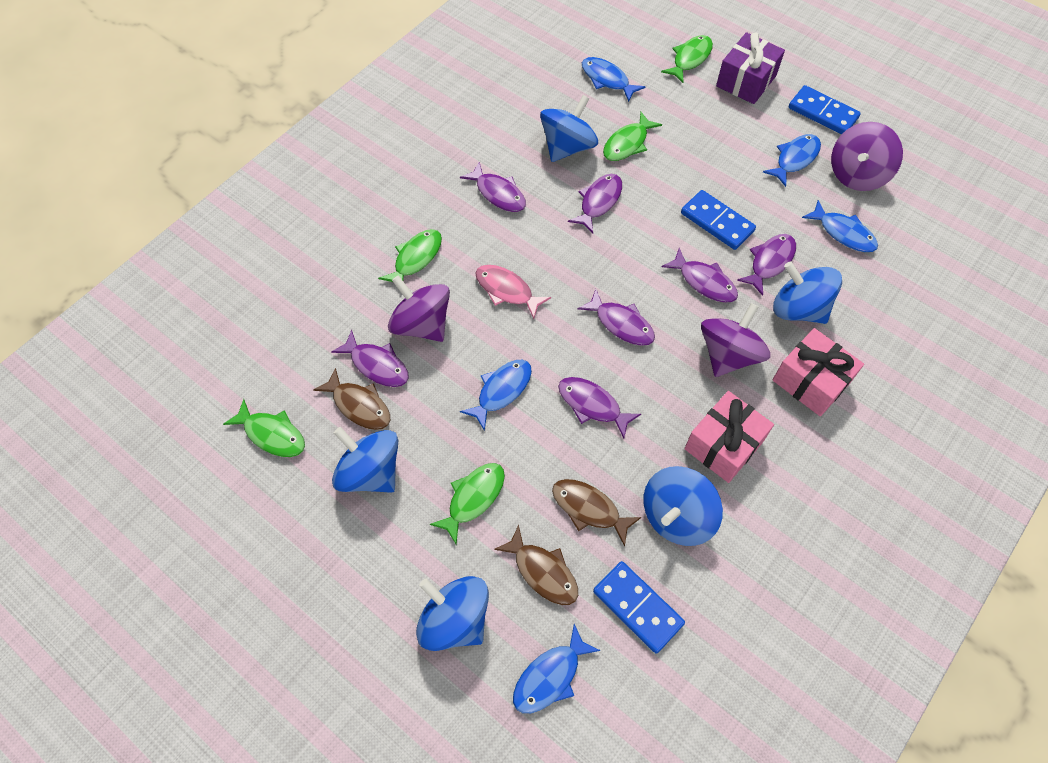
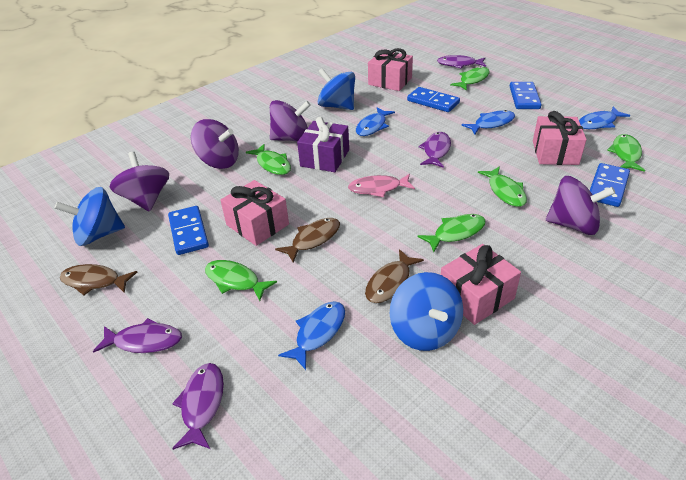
blue domino: [593,561,685,653] [681,190,756,250] [789,85,861,134] = 3 -> [168,206,209,255] [407,87,460,112] [510,82,542,109] [590,163,630,207] = 4
blue fish: [460,360,532,431] [513,624,601,713] [582,57,645,102] [763,134,821,187] [802,200,878,252] = 5 -> [278,301,345,370] [356,107,395,136] [461,110,515,134] [579,107,630,129] = 4
blue spinning top: [332,427,398,493] [416,576,489,651] [540,95,598,162] [643,466,723,546] [773,262,842,324] = 5 -> [55,187,125,246] [318,68,355,110] [390,272,463,351] = 3
green fish: [223,399,305,457] [378,229,442,282] [430,463,505,544] [603,112,662,161] [661,35,713,83] = 5 -> [205,260,277,301] [246,144,291,175] [417,214,486,252] [450,66,490,91] [478,166,527,207] [607,134,645,172] = 6
pink gift: [684,391,774,483] [772,328,864,416] = 2 -> [220,180,289,246] [368,48,413,91] [441,244,521,325] [533,111,587,165] = 4
purple fish: [331,330,409,387] [460,162,526,212] [558,377,641,438] [568,174,622,233] [577,289,655,346] [662,248,738,303] [737,234,796,296] = 7 -> [93,318,182,353] [172,363,224,450] [418,132,451,168] [437,55,486,68] = 4
purple spinning top: [388,275,450,342] [701,303,770,377] [831,122,903,191] = 3 -> [110,152,169,212] [191,119,239,169] [270,100,311,142] [546,176,615,235] = 4

